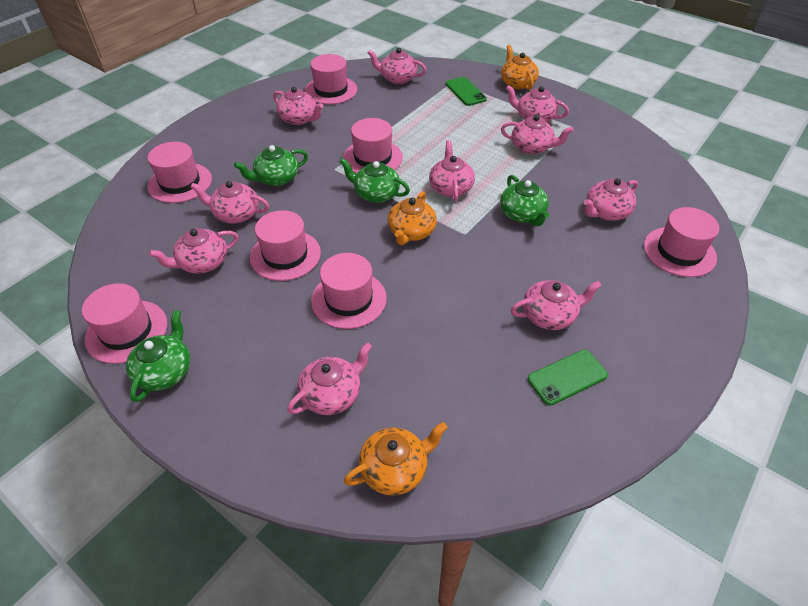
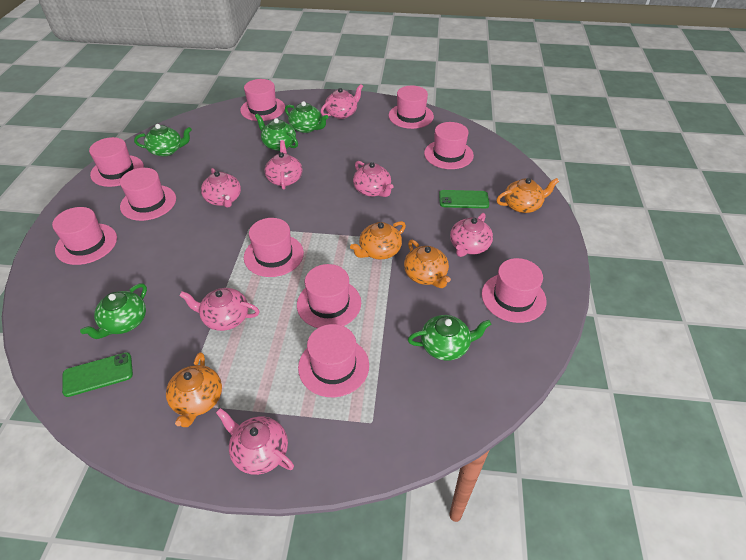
green teapot: [126,310,190,402] [234,145,308,186] [340,158,410,203] [500,175,549,226] = 4 -> [80,283,147,339] [134,124,192,157] [255,114,298,151] [285,101,328,133] [408,315,491,361] = 5
orange teapot: [344,422,448,496] [387,191,437,245] [501,45,539,90] = 3 -> [166,352,222,427] [350,221,406,260] [404,240,451,288] [496,178,559,213] = 4
pink hat: [82,283,167,364] [147,142,212,203] [250,210,321,281] [305,54,357,104] [311,253,387,329] [343,118,403,174] [644,207,719,277] = 7 -> [52,207,117,265] [89,137,144,187] [120,168,176,221] [240,79,285,121] [244,218,304,277] [297,264,361,328] [298,324,369,397] [388,86,434,129] [424,122,474,169] [482,258,547,323] = 10
pink teapot: [149,228,239,274] [190,181,269,224] [273,87,323,125] [287,342,372,415] [368,48,427,84] [429,140,475,202] [501,115,574,154] [506,85,569,122] [511,280,602,330] [584,178,638,221] = 10 -> [179,288,260,331] [201,168,241,208] [216,408,294,475] [265,140,302,190] [321,84,363,119] [353,161,393,197] [450,213,493,257] = 7

